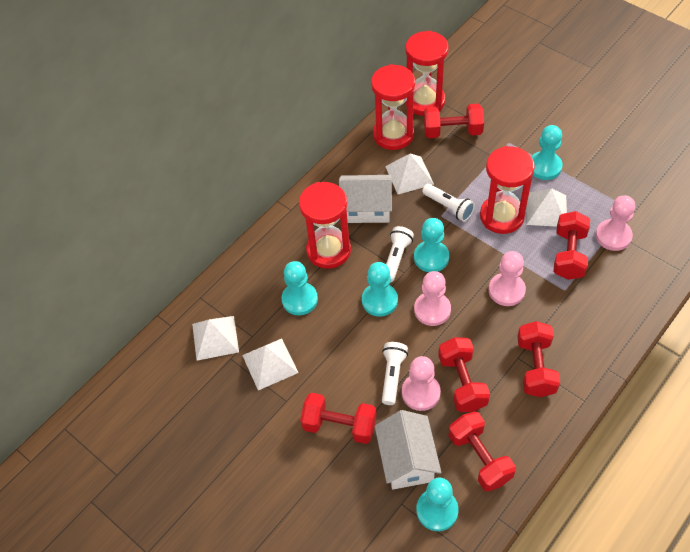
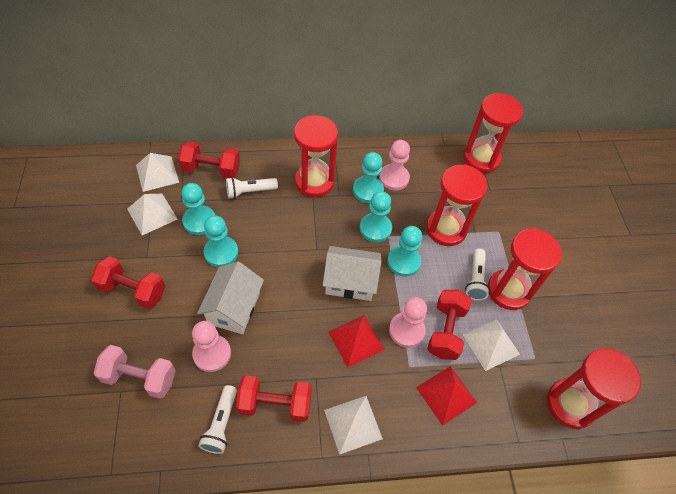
pink dumbbell: none = 0 -> [94,345,176,399] = 1
pink pawn: [402,356,441,411] [414,271,451,326] [489,251,526,306] [596,195,635,251] = 4 -> [192,321,231,372] [379,140,410,190] [389,297,427,348] = 3
red dumbbell: [300,393,377,444] [424,104,484,138] [438,337,490,412] [449,411,516,492] [517,321,560,397] [553,211,590,280] = 6 -> [91,256,165,309] [178,141,240,178] [236,375,312,422] [427,290,472,360] = 4
red hourglass: [299,182,351,269] [371,64,415,150] [405,31,449,116] [480,146,535,234] = 4 -> [294,115,338,197] [426,164,488,246] [463,93,523,173] [488,228,562,310] [547,349,641,429] = 5
red pyramid: none = 0 -> [328,315,385,367] [416,366,477,426] = 2

